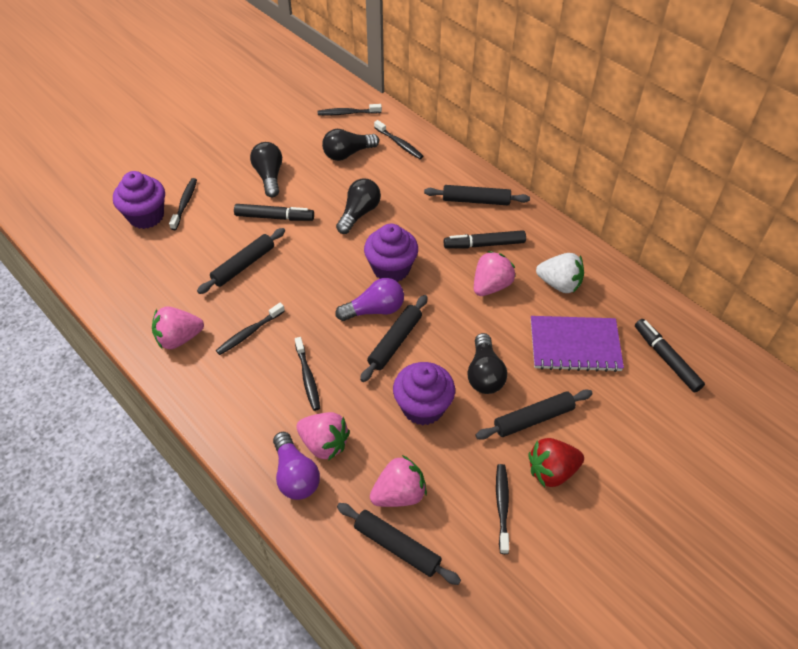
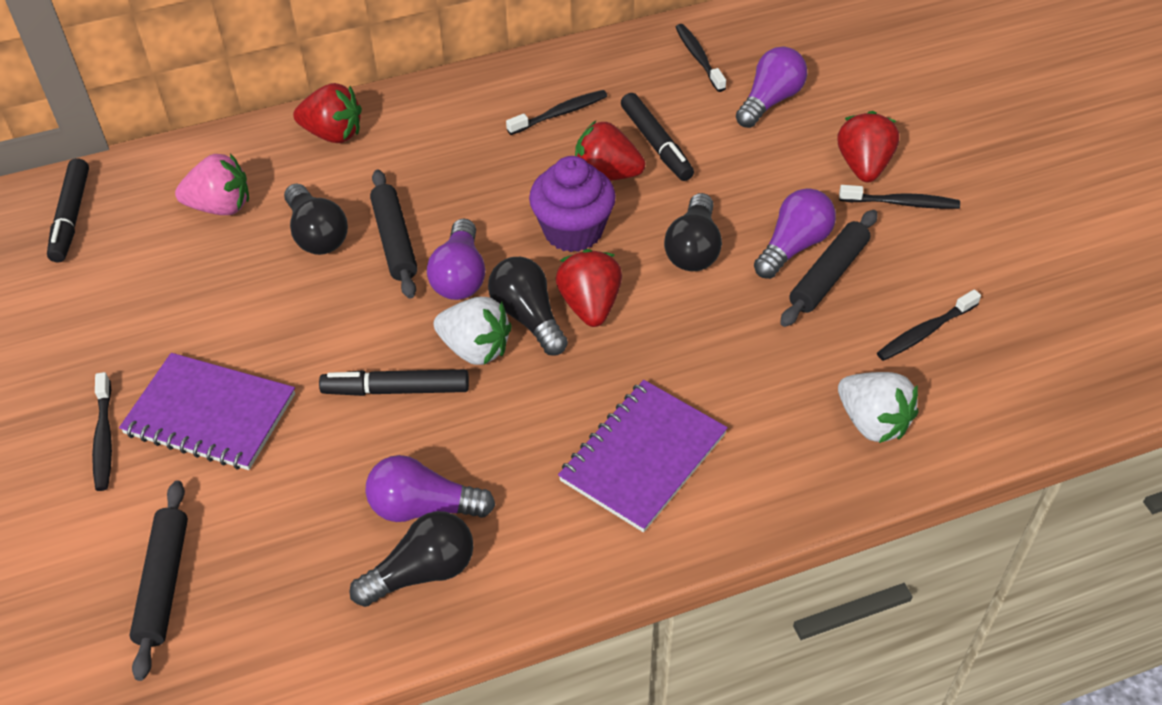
black rolling pin: [197,228,285,294] [337,503,461,585] [360,295,428,382] [424,185,530,205] [476,389,593,440] = 5 -> [129,480,188,681] [370,170,418,299] [780,210,878,327] = 3
black toothbrush: [169,178,197,230] [216,303,285,355] [295,337,320,411] [318,104,382,116] [374,120,423,159] [496,464,509,554] = 6 -> [92,372,112,491] [506,90,607,135] [675,24,726,92] [839,185,960,209] [877,289,981,361] = 5
pink strawberry: [152,306,204,349] [296,412,350,461] [370,455,427,507] [474,251,516,296] = 4 -> [175,153,249,215] = 1
purple cupcake: [113,171,165,229] [364,224,418,282] [393,362,455,425] = 3 -> [529,156,616,252] = 1
purple light bulb: [273,432,320,500] [336,278,404,321] = 2 -> [365,455,495,522] [427,218,485,300] [736,47,807,128] [754,188,836,279] = 4
purple notebook: [531,316,624,372] = 1 -> [119,353,295,470] [558,380,728,532] = 2
red strawberry: [528,438,584,487] = 1 -> [293,83,362,143] [556,249,622,327] [575,121,645,181] [838,111,899,182] = 4
white strawberry: [536,253,584,293] = 1 -> [434,297,512,365] [838,372,918,443] = 2

